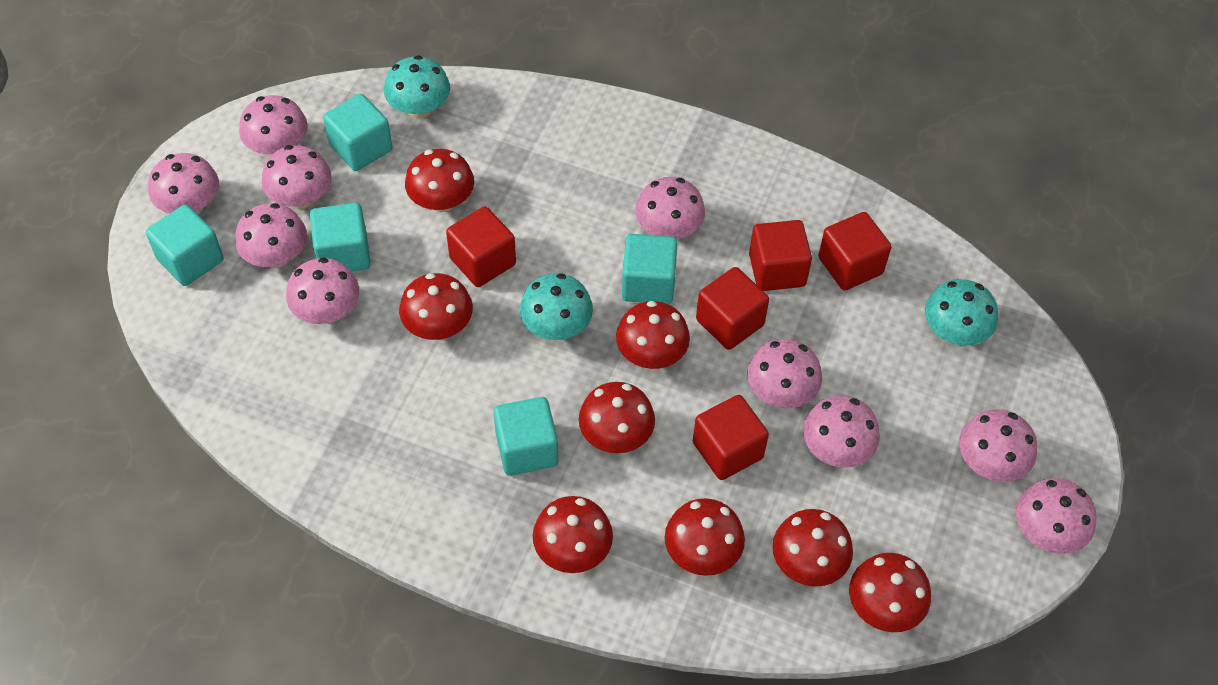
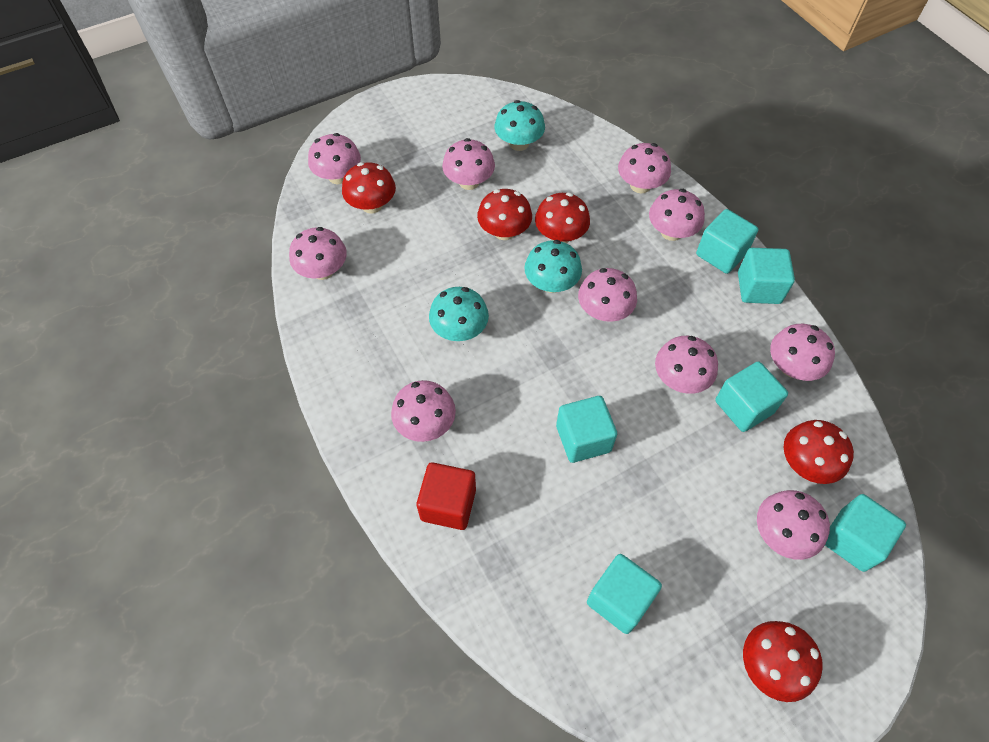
red cube: [446,206,516,287] [693,395,769,480] [696,267,769,350] [749,220,812,291] [818,212,891,290] = 5 -> [417,462,476,530] = 1
red mushroom: [399,273,473,340] [405,149,474,212] [533,496,613,573] [579,382,655,453] [616,301,690,369] [665,498,745,576] [772,509,853,587] [849,553,931,632] = 8 -> [342,162,396,213] [477,189,532,240] [535,193,590,243] [743,621,823,702] [784,420,854,484] = 5
turquoise cube: [146,205,224,286] [310,203,371,272] [323,94,392,171] [493,397,558,476] [622,234,678,304] = 5 -> [556,396,617,463] [587,554,662,634] [696,209,758,274] [716,361,788,432] [738,248,795,304] [825,494,906,572] = 6

